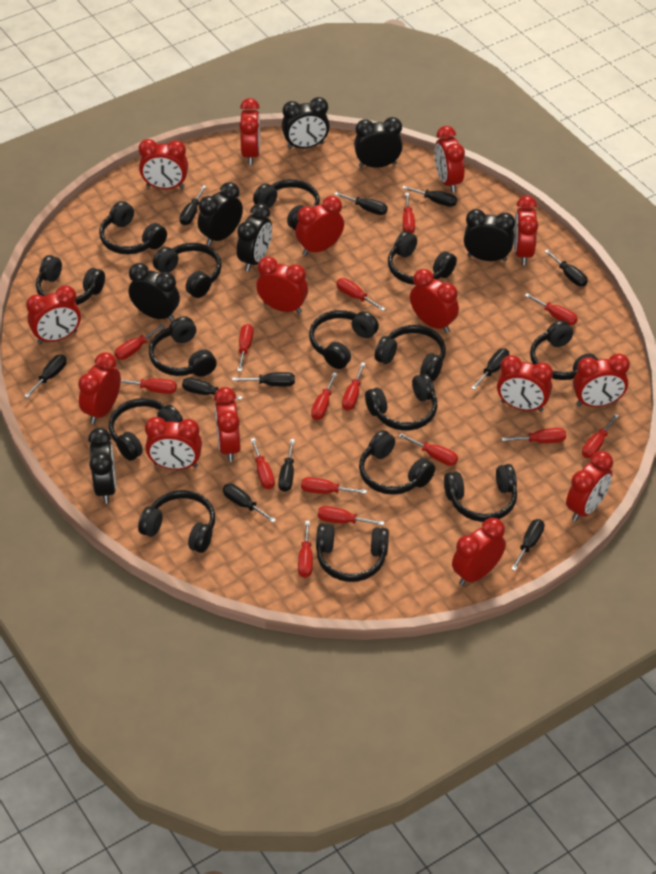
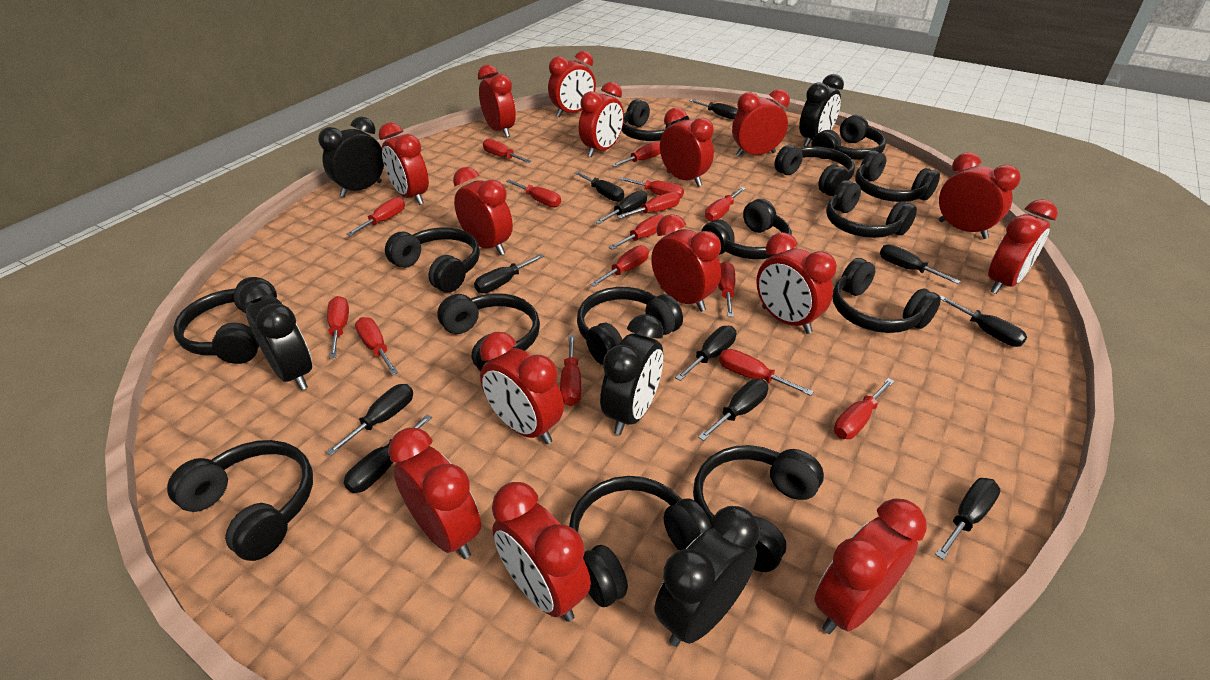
black clock: [88,428,116,504] [129,263,180,322] [198,182,243,246] [237,203,272,271] [282,97,330,149] [354,117,403,168] [464,209,515,261] = 7 -> [238,280,312,390] [318,117,384,197] [600,314,663,435] [654,506,760,647] [799,74,844,147] = 5
black headphones: [36,255,105,305] [99,201,167,254] [109,398,183,461] [138,490,215,553] [149,316,217,377] [153,243,222,298] [253,179,320,230] [309,310,379,369] [316,524,389,582] [359,430,435,495] [365,373,437,430] [375,325,446,381] [388,231,457,285] [444,464,517,522] [530,320,598,380] = 15 -> [167,440,313,561] [173,277,277,364] [385,227,480,293] [437,293,540,372] [569,476,712,607] [577,287,683,365] [622,99,689,141] [693,445,824,572] [701,199,792,259] [774,145,855,196] [811,115,886,160] [826,180,917,238] [833,258,941,333] [855,150,940,202] = 14

